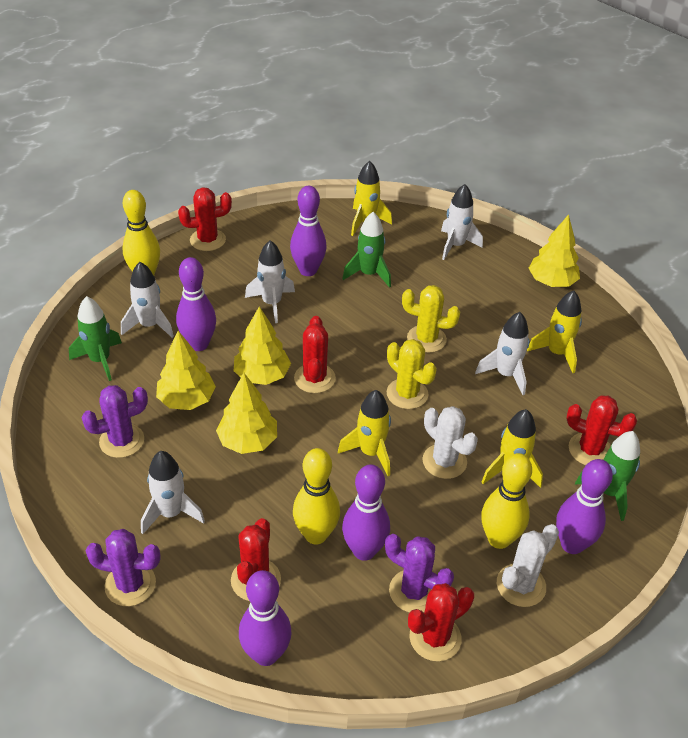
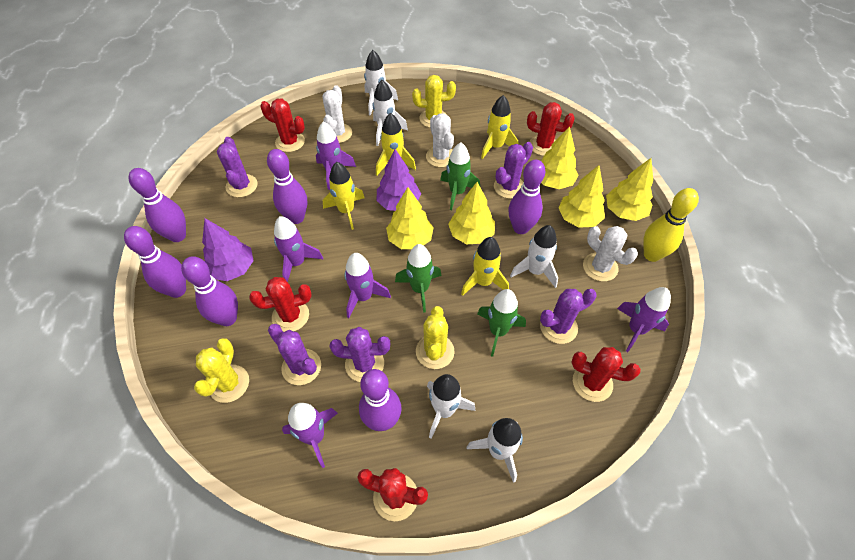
purple bowling pin: [176,257,216,351] [239,570,292,666] [290,186,327,276] [342,464,390,561] [556,459,613,554] = 5 -> [124,226,186,298] [129,168,186,242] [181,256,238,326] [267,149,307,224] [359,369,402,431] [508,160,545,234] = 6
purple cactus: [82,385,148,458] [86,529,160,606] [385,534,454,613] = 3 -> [217,137,258,197] [268,324,321,385] [329,327,390,382] [494,142,533,199] [540,289,597,344] = 5
purple rocket: none = 0 -> [274,216,323,282] [282,403,338,468] [316,121,356,190] [344,253,391,318] [617,287,671,352] = 5
purple tree: none = 0 -> [202,218,254,281] [377,149,421,211] = 2
white cactus: [422,406,478,479] [497,524,559,607] = 2 -> [323,85,352,143] [426,113,454,167] [583,226,638,282] = 3
yellow bowling pin: [123,190,160,275] [293,448,340,545] [481,453,532,549] = 3 -> [643,188,699,262] = 1
yellow cactus: [386,339,437,409] [402,285,460,353] = 2 -> [194,338,249,403] [412,75,456,128] [416,306,455,369] = 3
yellow tree: [156,331,216,410] [216,373,277,454] [234,306,291,385] [529,214,580,287] = 4 -> [386,187,434,249] [448,182,495,244] [541,126,579,189] [558,165,605,228] [606,158,653,221] = 5

